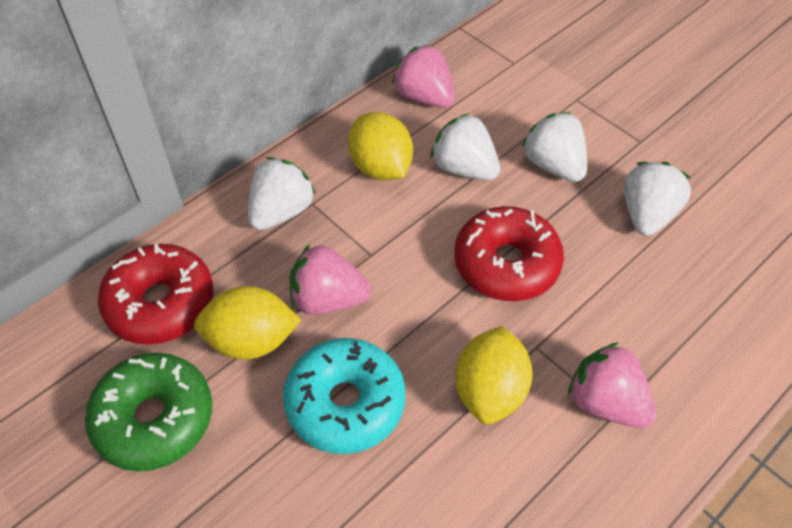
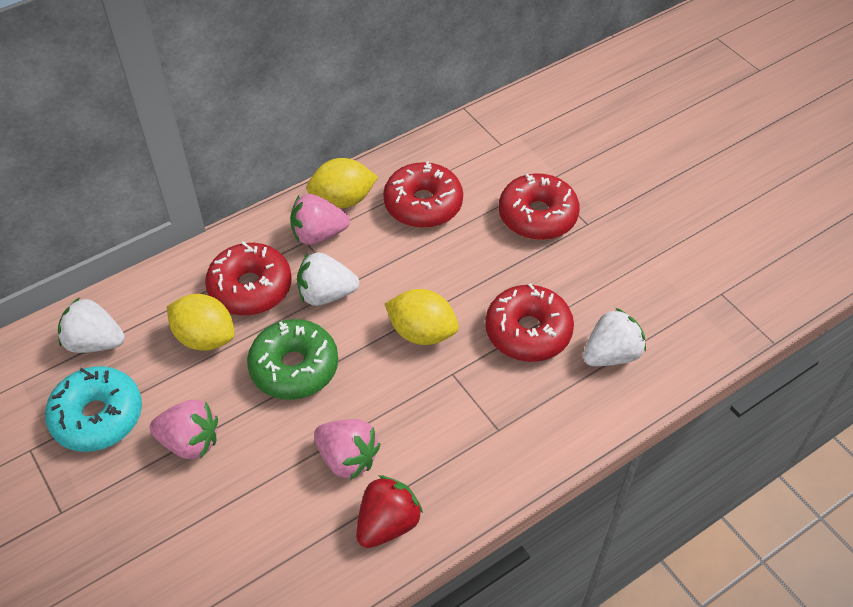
red donut: [98,244,213,345] [454,206,564,301] = 2 -> [205,241,292,315] [383,161,463,228] [485,283,574,362] [499,173,580,240] = 4
red strawberry: none = 0 -> [356,476,423,548] = 1
white strawberry: [248,157,316,230] [430,113,500,180] [522,112,587,182] [624,162,691,236] = 4 -> [58,297,125,353] [297,252,359,306] [583,308,646,366] = 3

